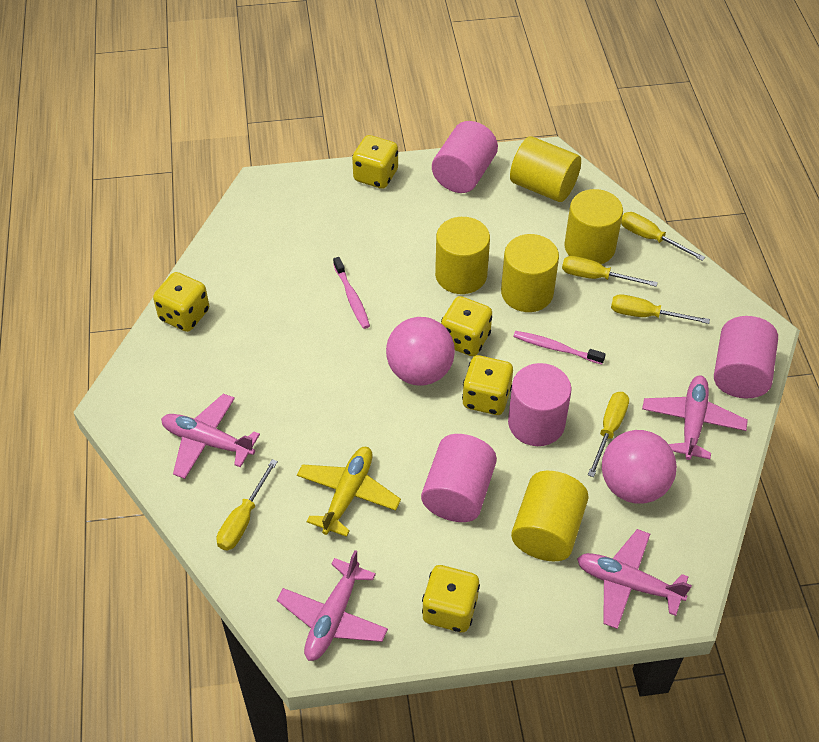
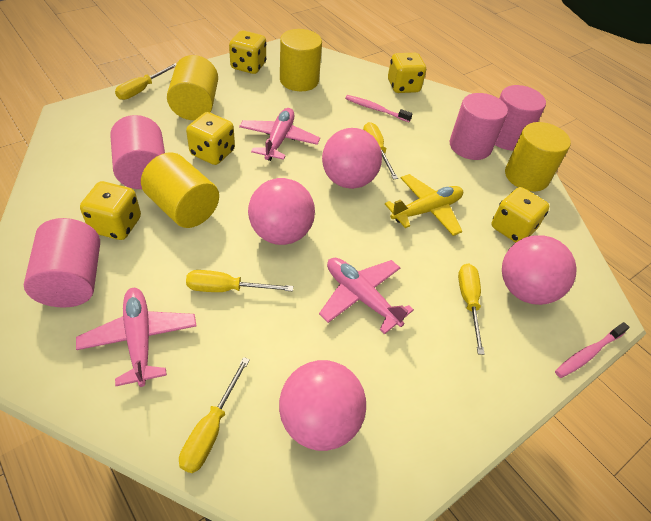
pink ball: [386,317,455,385] [602,430,677,504] = 2 -> [248,178,315,245] [279,360,366,451] [322,128,382,189] [502,235,577,305] = 4
pink plane: [161,394,260,479] [277,550,388,661] [577,529,692,629] [642,375,748,460] = 4 -> [76,288,196,387] [239,108,320,161] [319,258,414,334] = 3
yellow cylinder: [435,217,490,294] [501,234,559,312] [510,136,581,202] [511,471,589,561] [565,189,623,264] = 5 -> [141,152,219,228] [167,55,218,120] [280,29,322,91] [505,122,571,192] = 4

